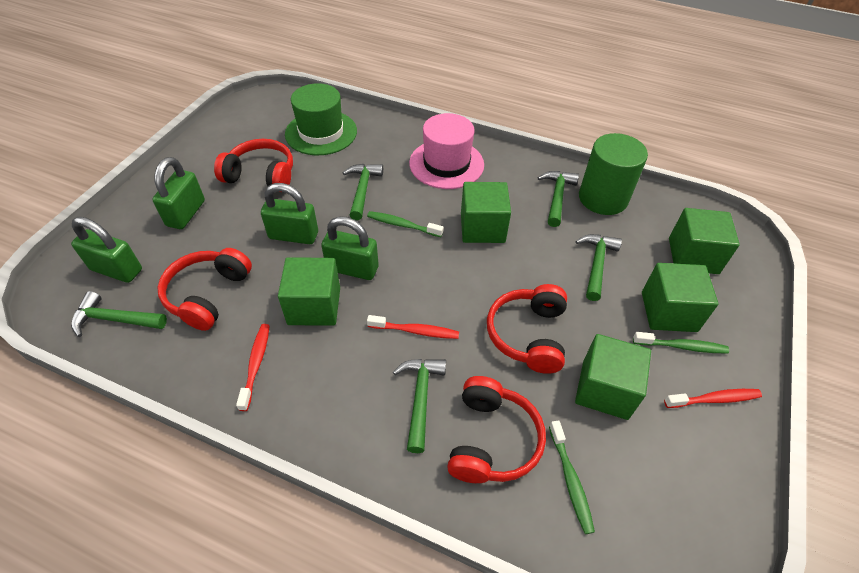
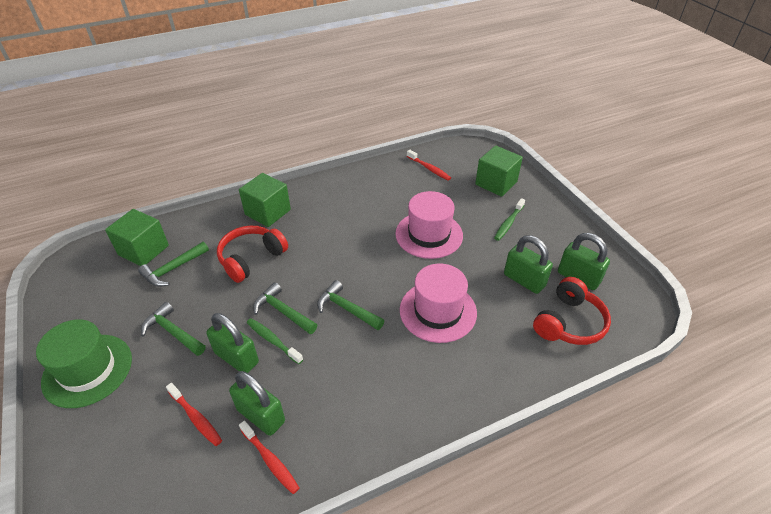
green cube: [278,257,340,326] [461,182,511,243] [575,334,651,420] [642,263,719,332] [669,208,740,274] = 5 -> [105,209,169,266] [239,173,291,227] [475,146,523,197] = 3
green cylinder: [579,133,648,215] = 1 -> none = 0
green hammer: [71,291,167,337] [343,164,383,220] [393,359,446,453] [538,171,579,227] [575,234,622,301] = 5 -> [138,242,209,287] [141,302,206,356] [253,282,317,334] [317,280,384,330] = 4
green toothbrush: [367,211,443,237] [549,420,595,534] [633,332,729,353] = 3 -> [247,318,303,364] [494,198,525,241] = 2
pink hat: [409,113,484,189] = 1 -> [395,191,463,259] [400,263,477,343] = 2
red headphones: [158,248,252,331] [214,139,293,192] [447,376,546,483] [487,284,567,374] = 4 -> [217,225,288,283] [533,277,611,345] = 2

